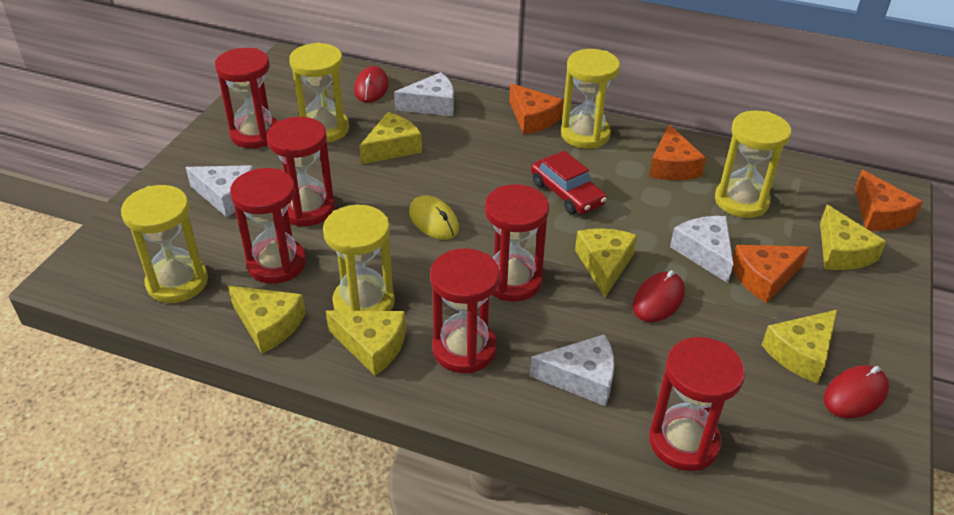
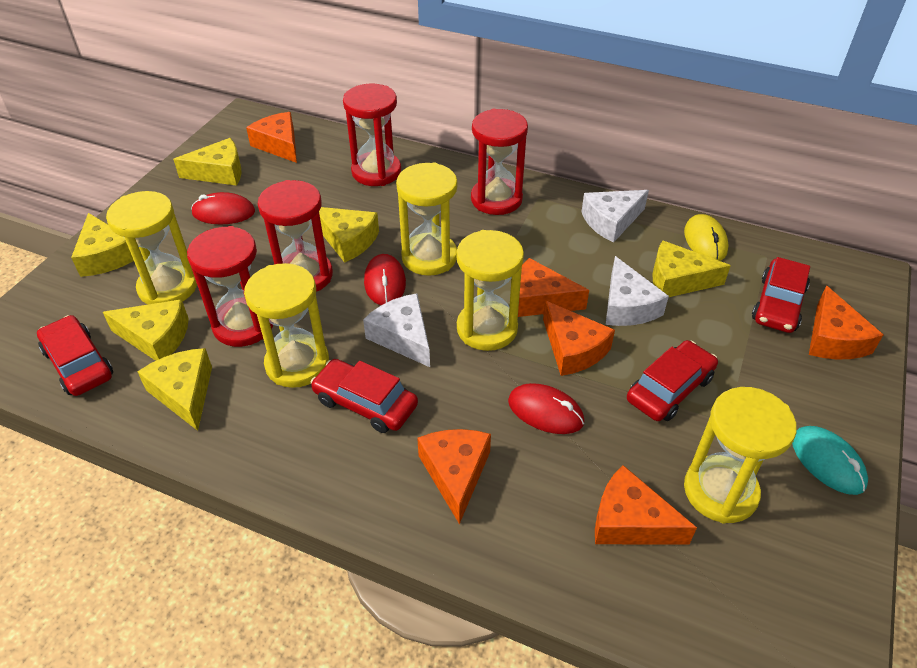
orange cheese: [509,83,563,135] [649,124,706,180] [733,245,809,303] [855,170,923,231] = 4 -> [246,112,297,163] [417,429,491,524] [518,258,589,317] [543,300,615,376] [595,465,697,545] [809,286,883,359] = 6
red car: [531,151,607,214] = 1 -> [37,315,113,396] [311,359,418,433] [627,340,718,421] [752,257,810,333] = 4
red hourglass: [215,48,277,148] [230,168,306,284] [267,117,335,226] [430,248,500,373] [485,184,549,301] [649,337,745,471] = 6 -> [187,226,273,347] [258,180,333,292] [343,84,401,186] [471,109,528,215] = 4
turquoise mouse: none = 0 -> [792,426,868,495] = 1
white cheese: [185,165,254,217] [394,72,454,116] [530,334,615,406] [670,216,734,283] = 4 -> [363,294,430,367] [581,190,649,243] [606,256,669,326] = 3

